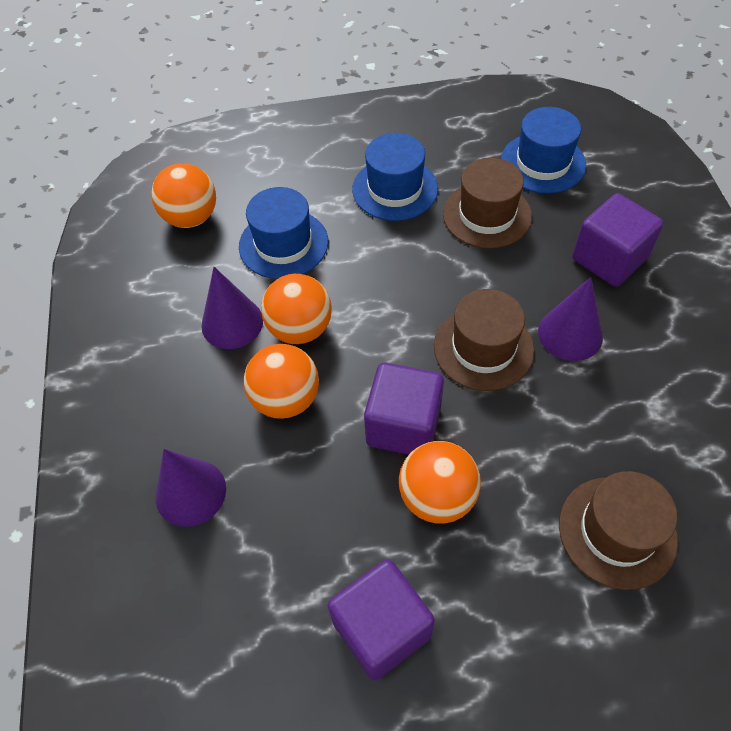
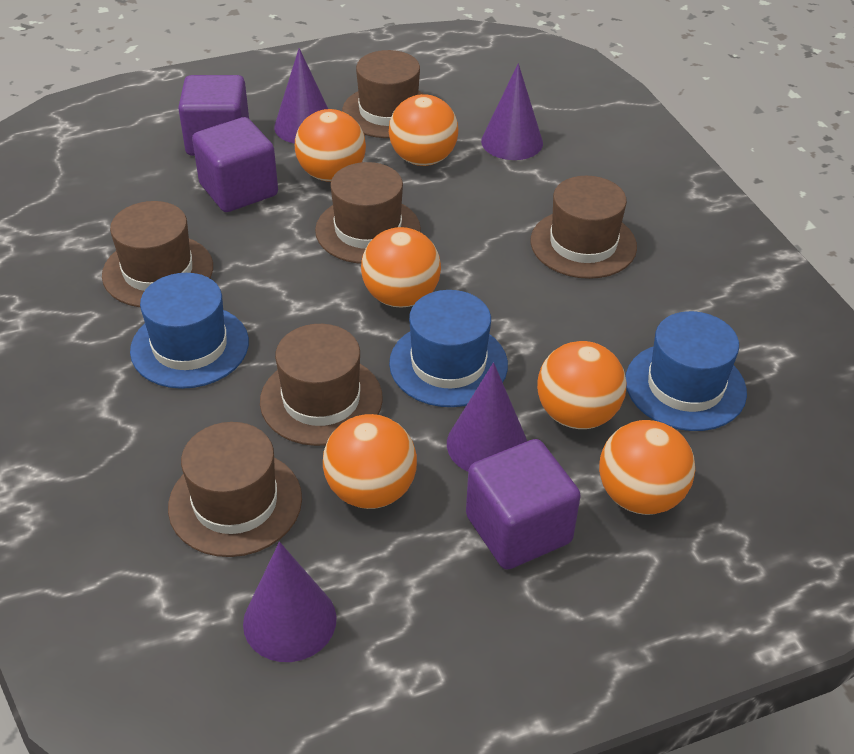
brown hat: [434,289,534,391] [443,158,532,249] [559,471,678,590] = 3 -> [102,201,213,307] [168,422,302,557] [260,324,383,446] [315,162,421,264] [342,50,424,138] [530,176,637,279] = 6
orange ball: [151,163,216,228] [244,344,319,419] [261,274,332,344] [399,441,481,524] = 4 -> [295,109,366,182] [323,414,417,509] [361,227,441,308] [389,94,458,166] [537,341,627,429] [599,420,695,515] = 6
purple cone: [155,449,226,527] [201,267,263,349] [538,277,603,361] = 3 -> [243,542,337,662] [274,48,328,144] [447,362,527,472] [481,63,543,160] = 4

